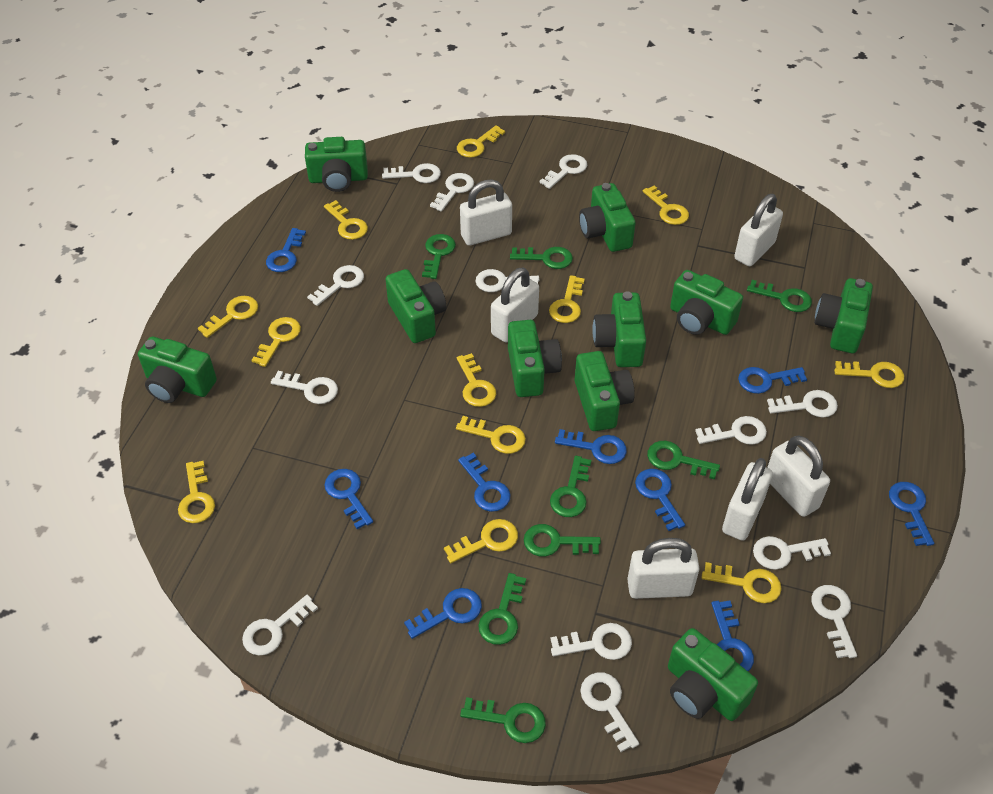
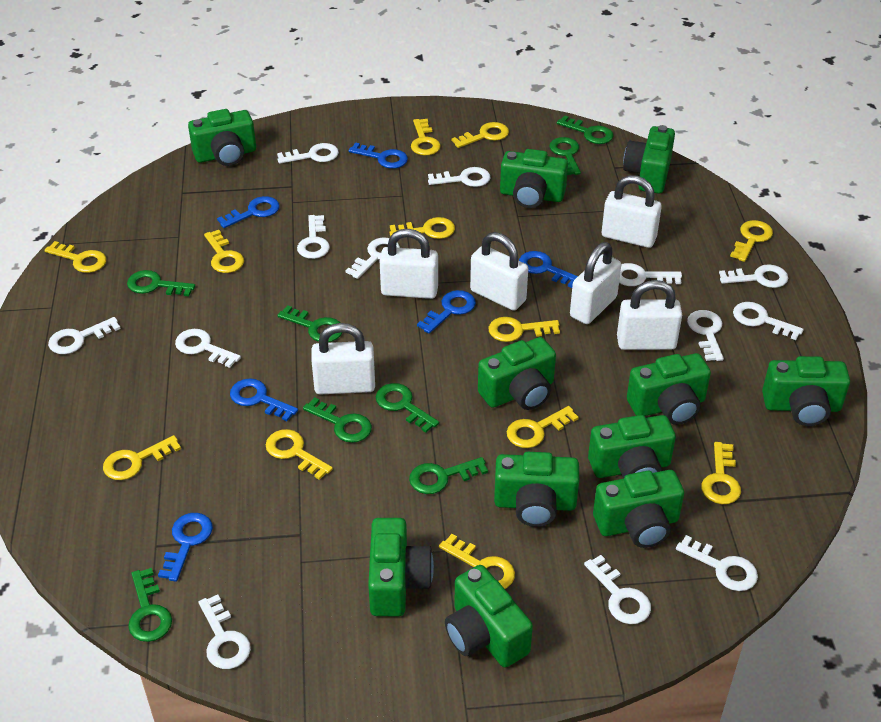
blue key: [266,228,306,272] [324,469,373,529] [404,588,482,639] [458,453,511,512] [555,429,627,464] [635,469,685,531] [711,601,754,671] [738,367,807,394] [889,482,934,546] = 9 -> [158,513,213,582] [217,196,280,228] [230,378,298,421] [349,142,408,168] [417,290,476,334] [519,251,578,288] = 6
green camera: [138,337,217,403] [305,137,368,192] [386,269,446,343] [508,320,562,397] [575,351,635,431] [579,183,636,252] [592,291,646,367] [668,628,758,721] [670,270,743,335] [814,278,873,354] = 10 -> [188,109,256,166] [368,518,434,616] [445,565,533,668] [478,337,556,410] [494,452,579,527] [500,149,568,208] [588,415,676,479] [593,470,684,548] [623,125,675,194] [627,353,711,425] [762,356,850,426] = 11

